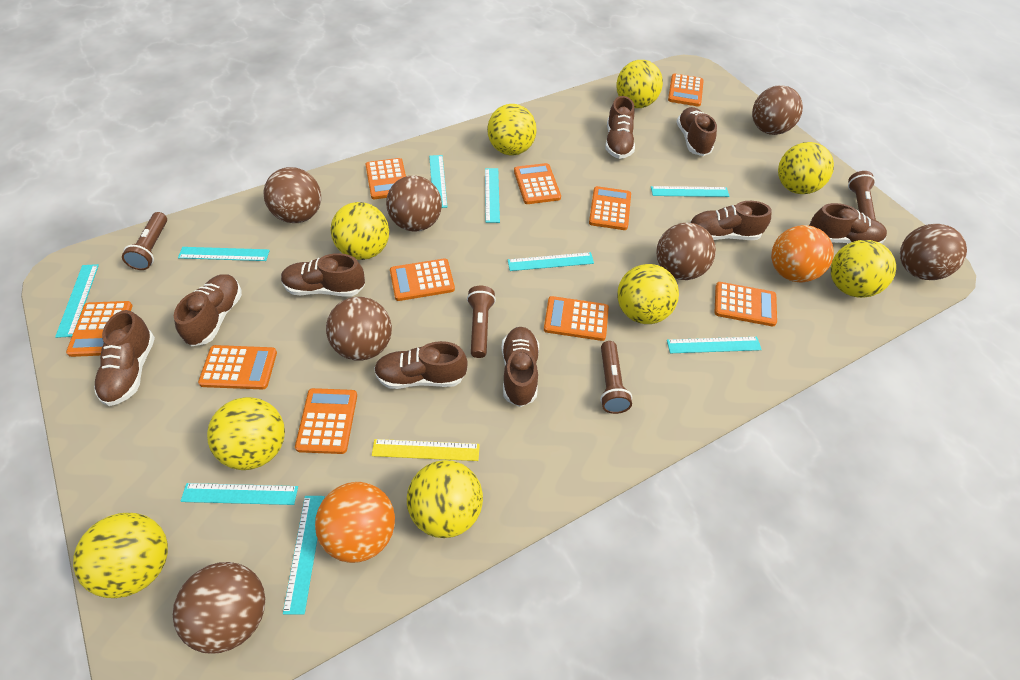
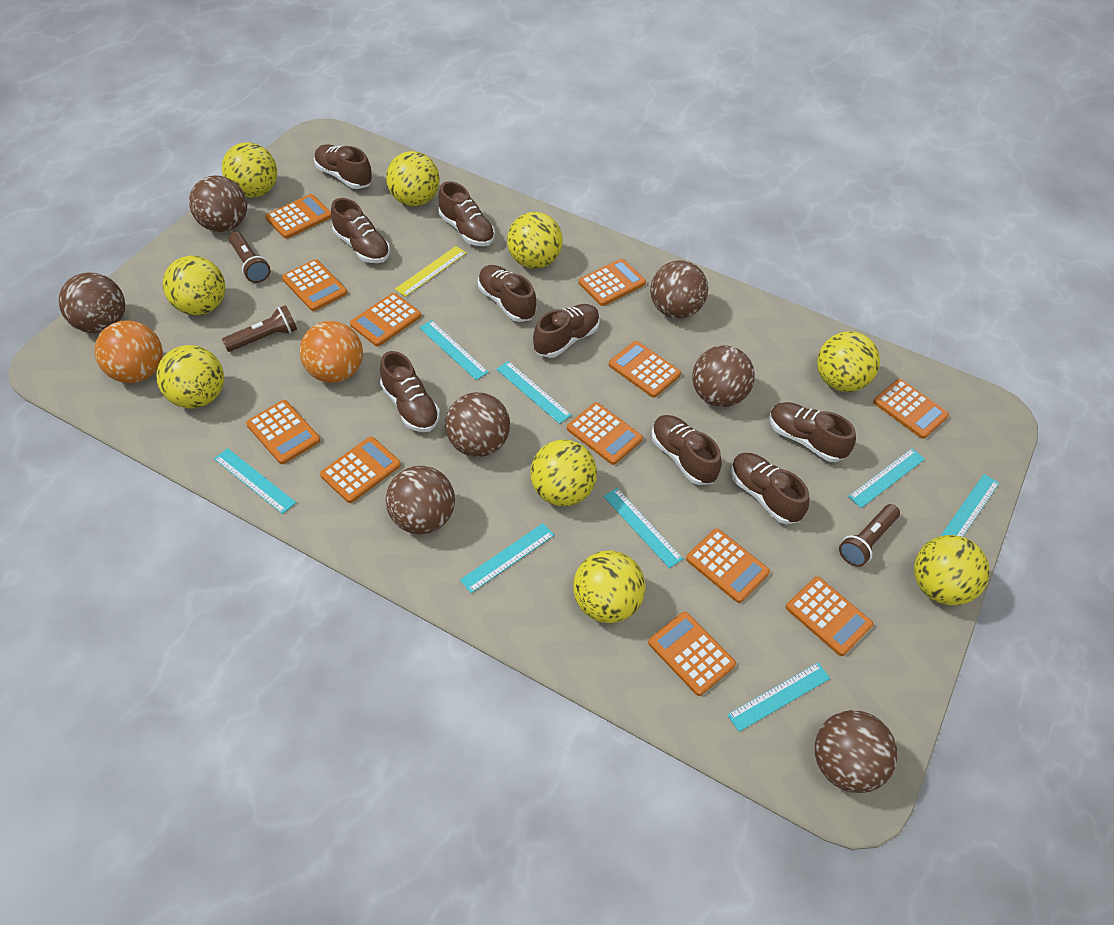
brown flashlight: [122,212,167,270] [467,286,496,358] [600,341,632,414] [848,171,876,220] = 4 -> [222,305,297,352] [229,232,270,283] [839,504,900,567] = 3
orange calculator: [66,301,133,357] [198,345,277,389] [295,388,357,454] [365,158,406,199] [390,259,455,301] [514,163,561,204] [544,296,609,341] [589,186,631,230] [668,74,704,107] [715,282,777,326] = 10 -> [246,400,320,464] [265,194,331,239] [282,259,347,311] [320,437,401,503] [350,293,421,346] [567,402,643,465] [578,259,646,306] [609,341,681,398] [648,612,736,696] [686,528,770,603] [786,577,873,656] [873,379,949,439] = 12
turquoise ruler: [55,264,99,338] [178,247,270,261] [180,483,298,505] [283,496,325,615] [429,155,447,208] [485,168,500,223] [508,252,594,271] [651,186,730,197] [667,337,762,353] = 9 -> [214,448,296,514] [419,320,489,380] [460,523,554,593] [496,361,571,424] [603,488,683,568] [727,663,830,732] [848,448,925,508] [941,474,999,537] = 8

